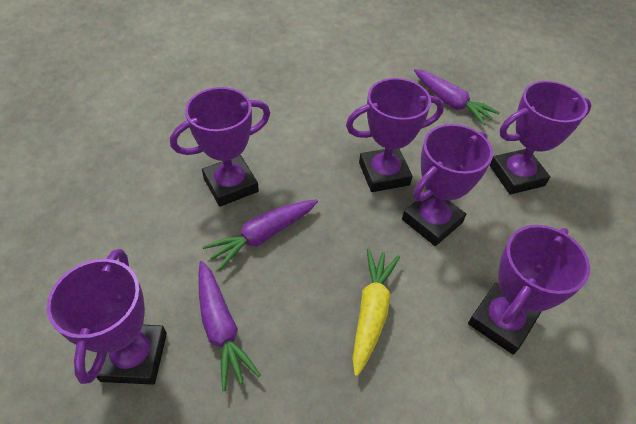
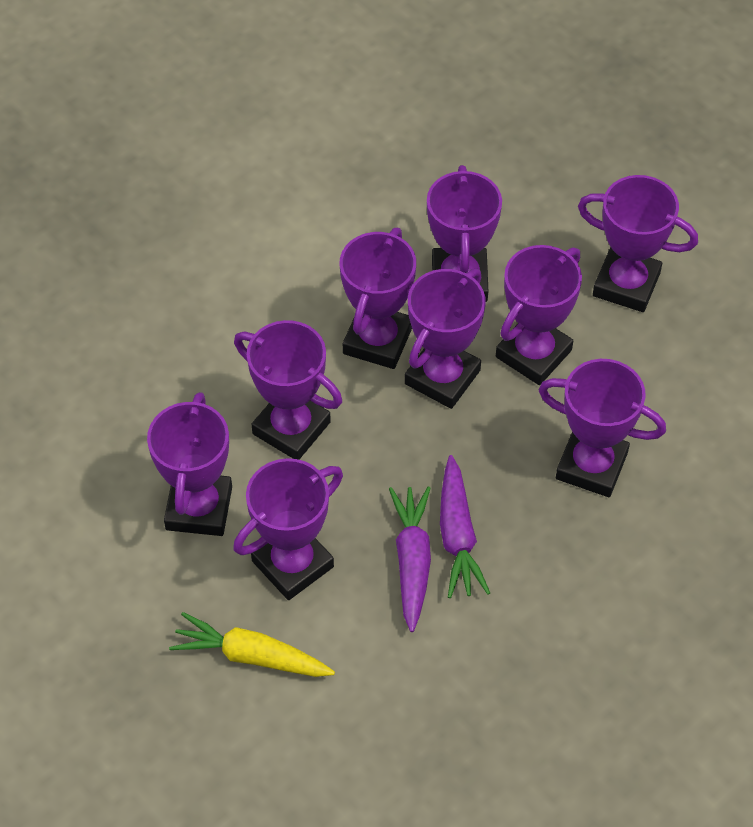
purple carrot: [198,261,261,391] [203,199,318,271] [414,69,500,125] = 3 -> [389,487,431,632] [440,455,490,598] = 2
purple trophy: [47,249,167,385] [170,87,270,207] [346,78,444,192] [402,124,493,246] [468,225,590,355] [490,81,592,195] = 6 -> [147,392,232,536] [233,458,343,600] [234,320,342,460] [340,228,416,369] [405,269,486,409] [427,165,502,302] [496,245,582,385] [539,359,666,497] [578,175,698,312] = 9

